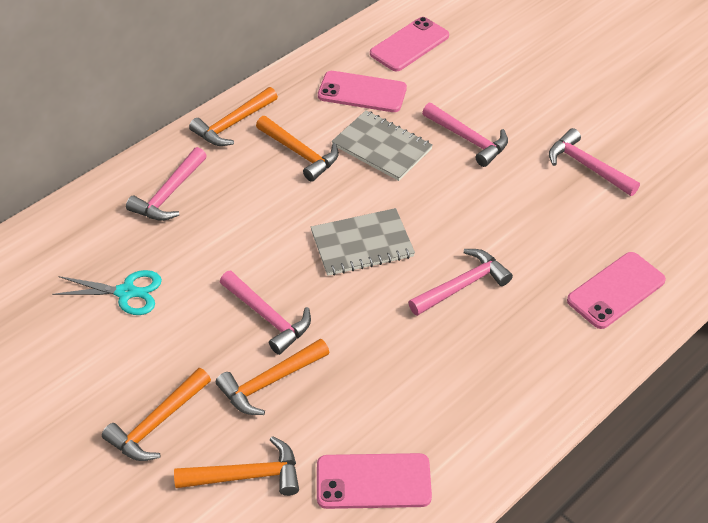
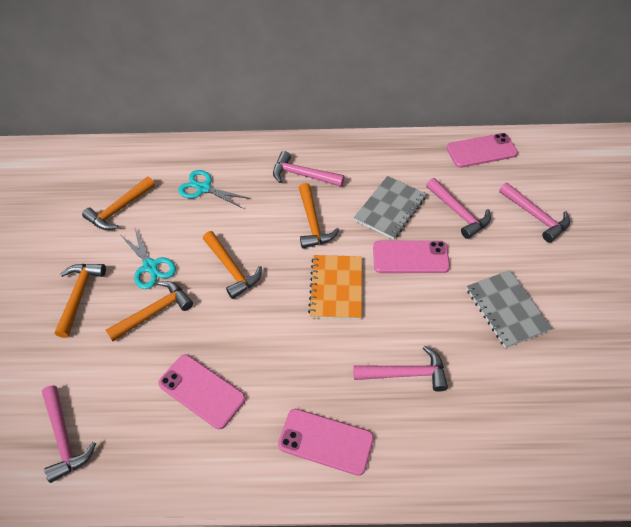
orange notebook: none = 0 -> [308,255,362,320] = 1
turquoise scissors: [52,270,162,315] = 1 -> [121,227,176,289] [178,170,250,208] = 2

